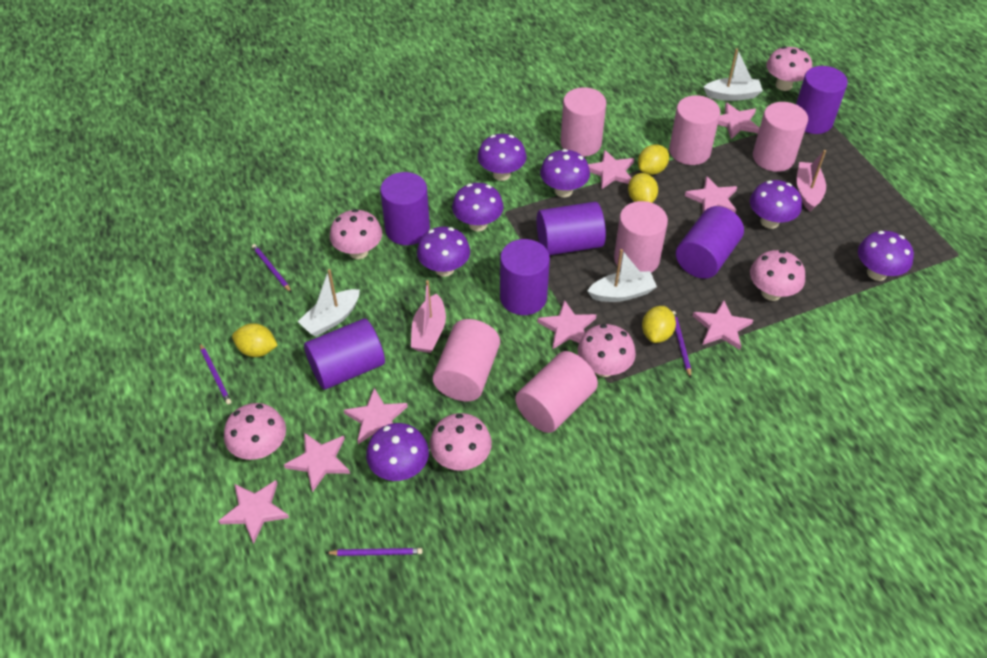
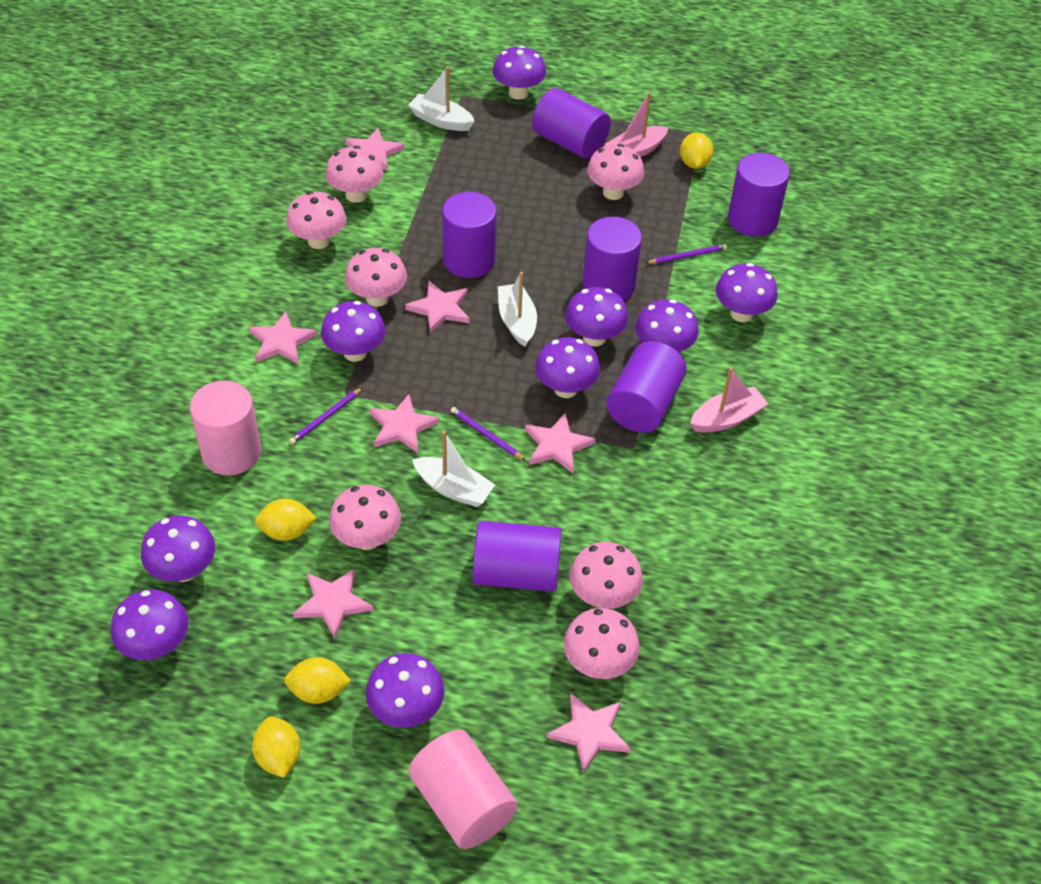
pink cylinder: [433,319,500,401] [515,351,598,433] [560,87,606,157] [614,201,668,273] [669,95,720,165] [753,102,808,172] = 6 -> [190,381,261,475] [408,730,518,849] = 2
pink mushroom: [224,403,286,460] [330,209,382,259] [430,413,492,471] [578,324,636,377] [750,250,805,301] [766,46,812,91] = 6 -> [286,191,346,249] [325,146,384,203] [329,485,401,550] [345,248,407,307] [564,608,640,679] [570,542,643,609] [587,144,644,200] = 7
pink star: [219,480,289,544] [284,433,350,492] [344,388,408,444] [537,300,596,349] [588,150,634,190] [685,176,737,213] [693,300,753,350] [718,102,760,139] = 8 -> [249,311,317,365] [293,569,373,639] [345,128,405,171] [369,394,439,453] [405,281,469,333] [525,413,595,473] [547,693,631,773] = 7
purple mushroom: [366,423,429,481] [417,227,470,277] [452,183,504,231] [477,134,527,181] [540,149,590,197] [750,180,802,229] [858,231,914,281] = 7 -> [111,590,189,660] [141,515,215,582] [321,301,386,362] [366,653,444,728] [493,45,546,100] [535,337,600,398] [565,287,628,347] [635,299,699,352] [716,263,778,322] = 9
purple pencil: [200,343,231,405] [252,244,292,293] [326,548,423,556] [672,311,691,378] = 4 -> [289,388,362,444] [451,407,526,461] [646,244,727,264] = 3

